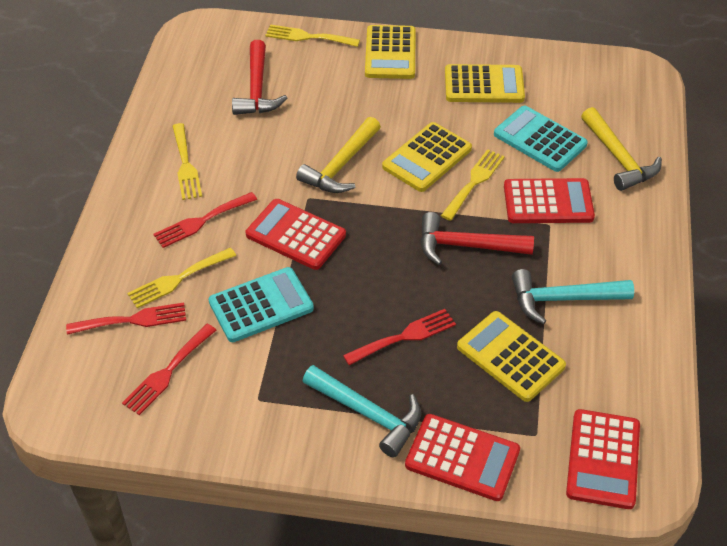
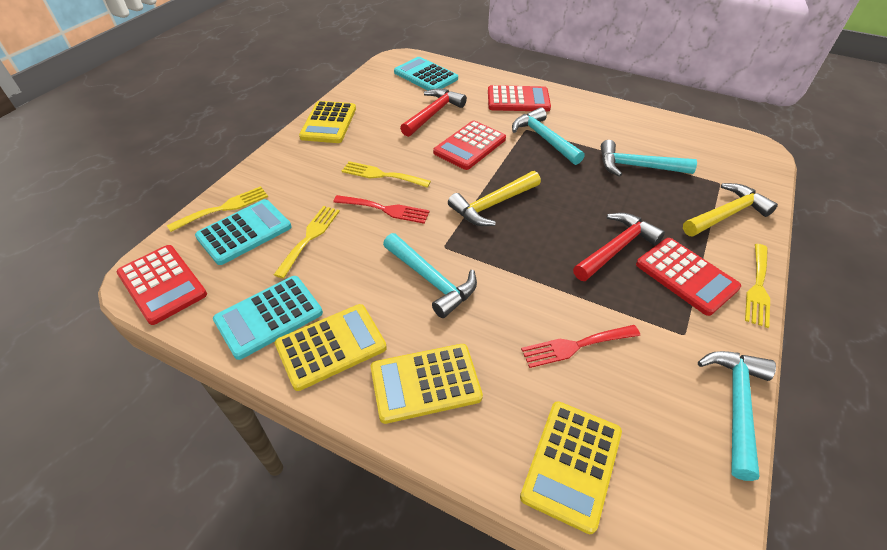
red fork: [66,302,186,335] [122,324,216,415] [154,192,257,248] [343,309,456,365] = 4 -> [333,195,430,224] [521,325,640,368] = 2
turquoise calculator: [209,267,314,342] [494,106,588,172] = 2 -> [195,199,291,265] [213,276,323,360] [394,57,458,90] = 3
turquoise hammer: [303,365,421,458] [512,269,634,324] = 2 -> [383,233,477,318] [512,107,585,165] [601,140,697,177] [698,351,776,481] = 4

